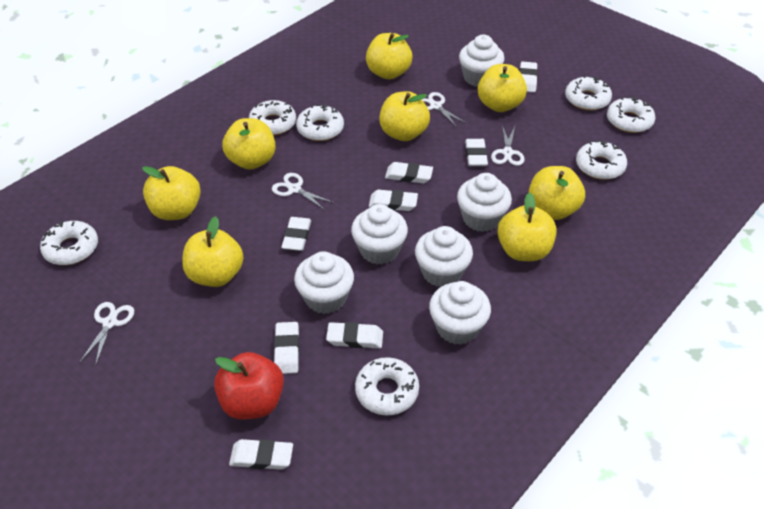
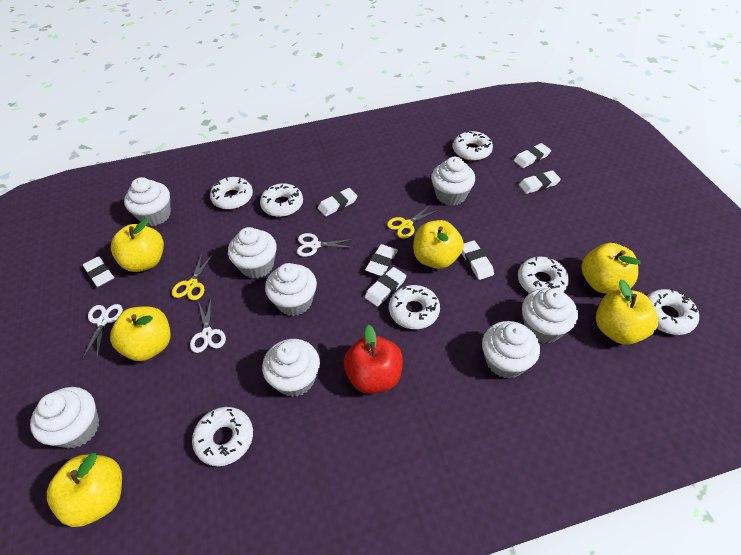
white cupcake: [294,251,354,314] [351,204,408,264] [415,226,473,287] [429,281,491,345] [457,173,512,232] [459,35,504,86] = 6 -> [30,387,99,448] [124,177,171,226] [228,227,277,279] [262,339,320,397] [265,263,317,316] [431,157,475,206] [482,321,540,378] [522,288,578,343] = 8
white eraser: [229,439,293,470] [274,322,299,374] [281,217,311,251] [326,322,383,348] [369,190,418,211] [385,162,433,183] [465,139,488,166] [520,62,538,92] = 8 -> [83,256,114,287] [318,188,357,217] [365,244,398,276] [365,267,406,307] [461,240,494,280] [514,143,551,168] [519,170,561,194] = 7
white scissors: [79,302,134,366] [272,173,334,210] [422,92,467,127] [491,125,525,166] = 4 -> [82,304,123,359] [190,299,226,353] [297,233,354,257] = 3
yellow apple: [142,166,201,220] [182,216,244,287] [222,118,276,170] [366,33,412,79] [379,91,430,141] [477,64,527,112] [497,192,557,261] [529,166,585,220] = 8 -> [47,453,122,527] [110,306,171,361] [111,218,164,272] [413,220,464,269] [581,243,641,294] [596,280,658,345] = 6
yellow scissors: none = 0 -> [172,253,213,300] [387,205,439,239] = 2

